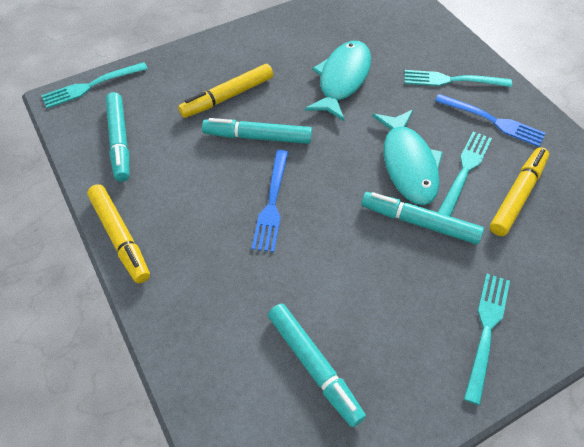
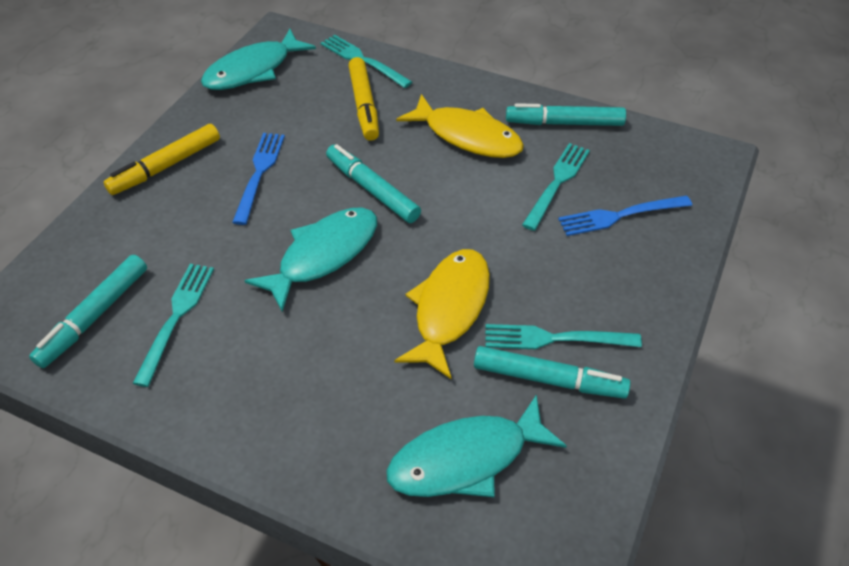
turquoise fish: [305,41,371,121] [372,110,443,205] = 2 -> [201,29,316,90] [244,207,377,312] [386,394,567,497] = 3
yellow fish: none = 0 -> [394,249,490,379] [396,94,524,158] = 2
yellow marker: [87,184,150,283] [178,64,273,118] [490,147,549,236] = 3 -> [104,124,220,195] [348,57,379,141] = 2

